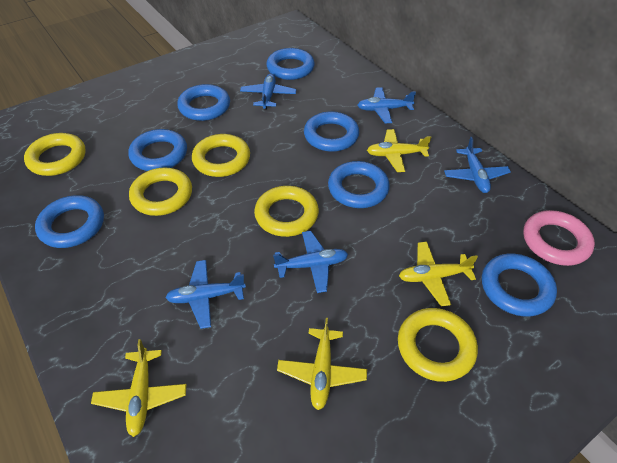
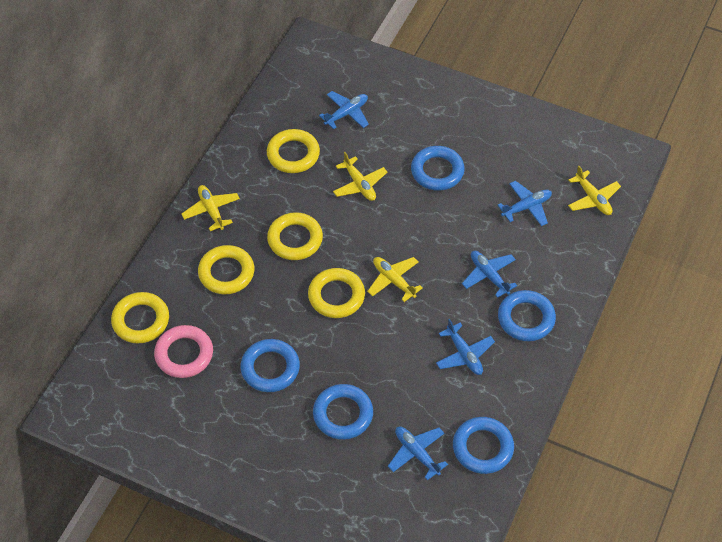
blue ring: [35,195,104,248] [128,129,187,171] [177,84,230,121] [266,48,315,80] [304,111,359,152] [328,161,390,208] [482,254,557,317] = 7 -> [241,339,300,392] [313,384,373,440] [411,146,465,191] [453,417,514,474] [498,290,556,341] = 5

